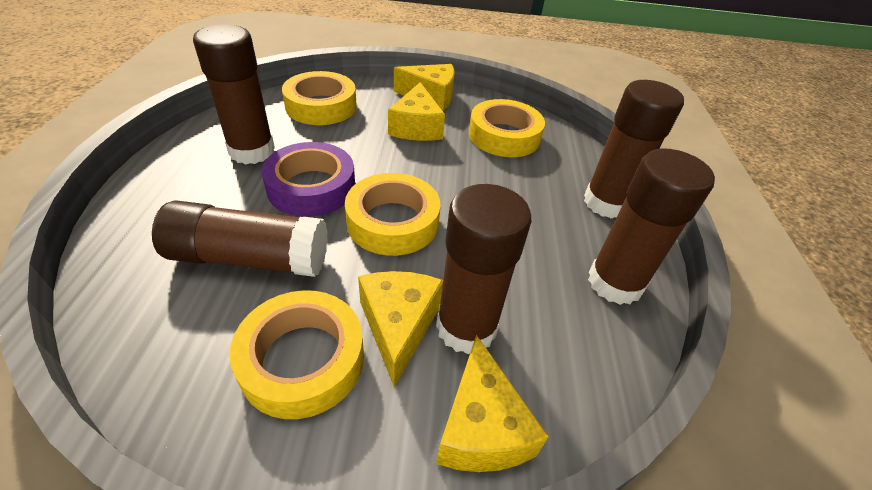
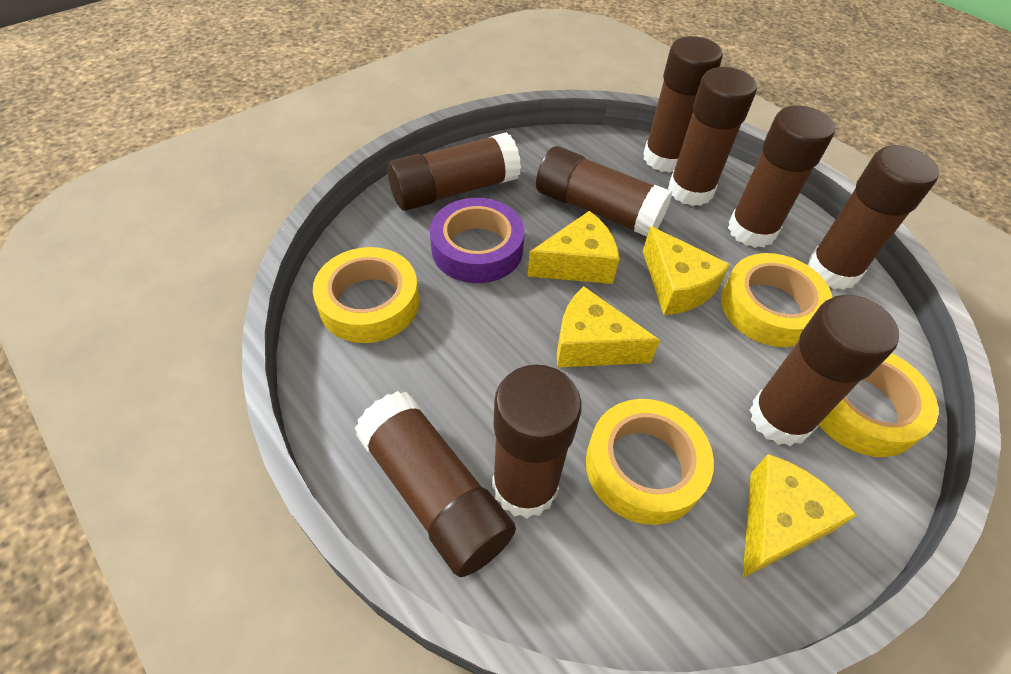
brown glue stick: [152,200,328,277] [193,24,275,164] [436,184,531,354] [584,80,684,218] [588,148,715,305] = 5 -> [354,391,516,577] [387,132,521,211] [492,365,582,518] [536,146,672,237] [643,36,723,173] [668,67,757,206] [728,105,835,248] [750,295,899,446] [807,145,939,290] = 9

